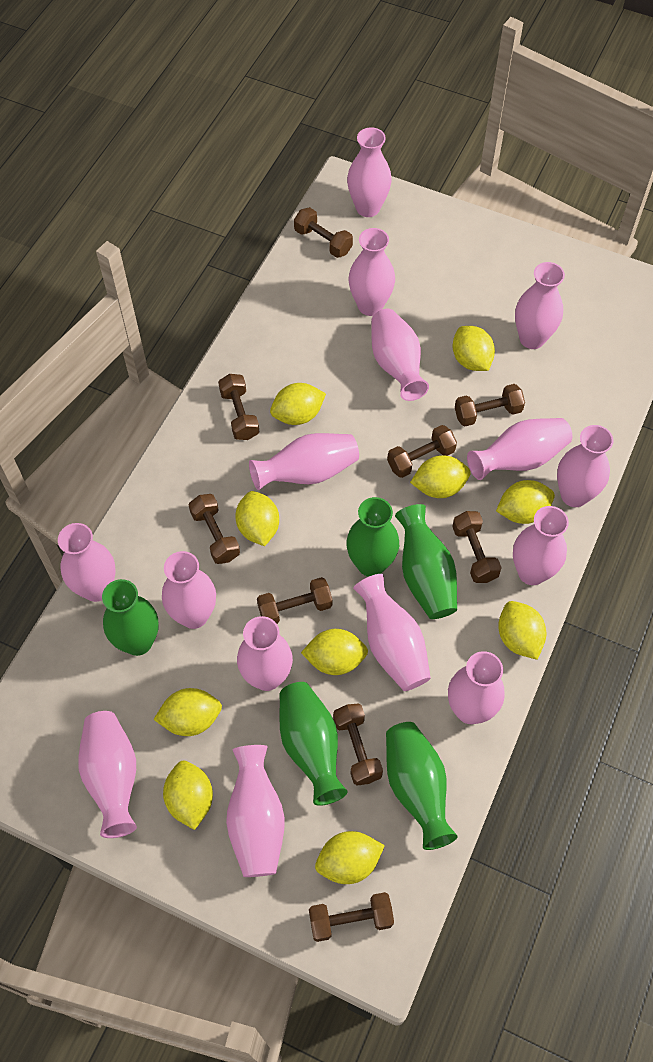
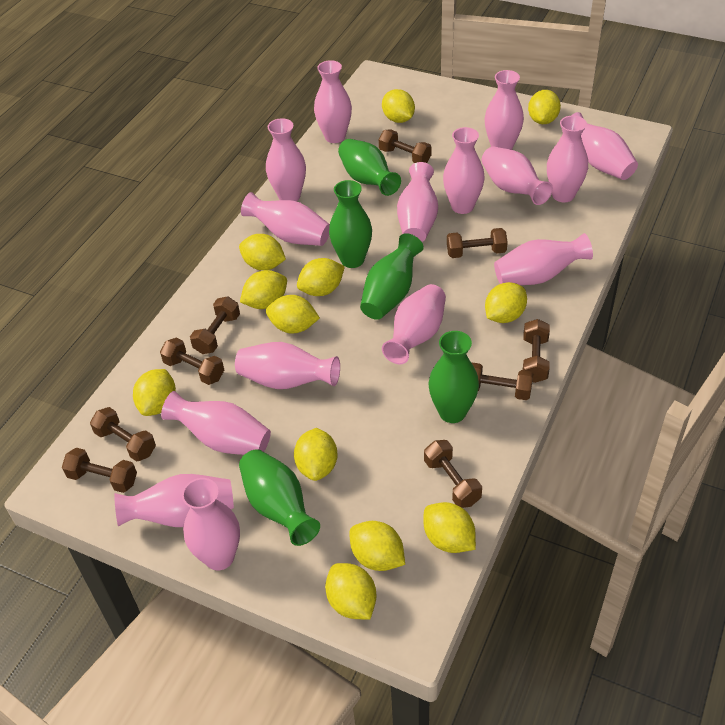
yellow lemon: [153,688,222,736] [163,761,213,830] [235,491,279,546] [270,383,326,425] [301,629,368,675] [315,831,385,884] [410,455,471,498] [452,326,495,371] [496,480,555,524] [498,601,546,660] = 10 -> [133,369,176,416] [239,234,286,270] [240,270,287,309] [266,295,320,334] [294,428,338,481] [297,258,345,296] [325,563,377,620] [349,521,405,571] [382,89,415,123] [423,502,476,553] [485,282,527,323] [528,90,561,124] = 12

